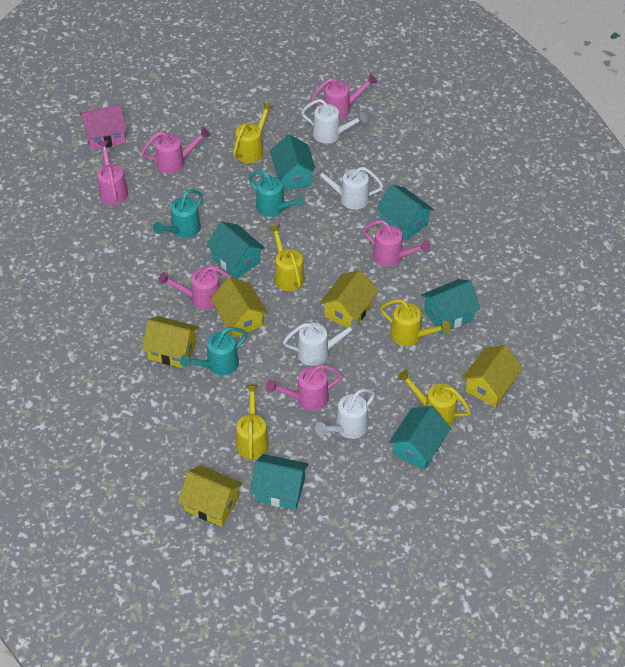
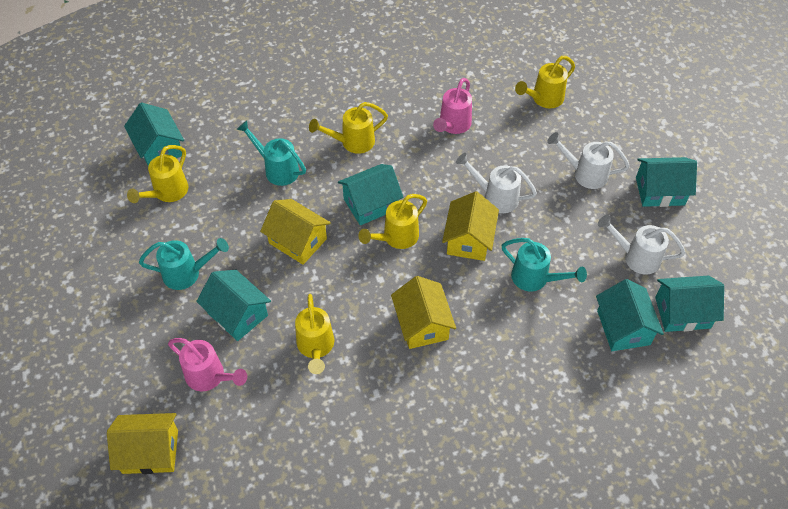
pink house: [80,104,127,150] = 1 -> none = 0
pink watering can: [97,140,128,205] [141,127,210,174] [158,266,232,310] [266,365,342,411] [311,74,377,119] [363,220,431,267] = 6 -> [168,338,247,391] [433,78,472,134] = 2
white watering can: [283,319,360,366] [301,99,367,143] [312,165,384,210] [315,389,375,439] = 4 -> [456,153,537,213] [547,132,630,189] [598,215,685,274] = 3
yellow house: [142,316,199,369] [178,465,243,527] [211,277,268,338] [320,270,378,328] [462,345,523,407] = 5 -> [107,413,178,474] [260,199,331,265] [391,276,456,349] [442,191,499,261] = 4

